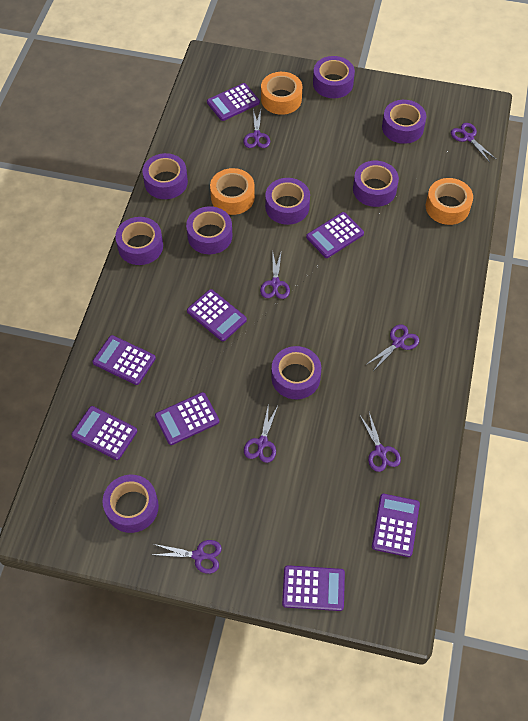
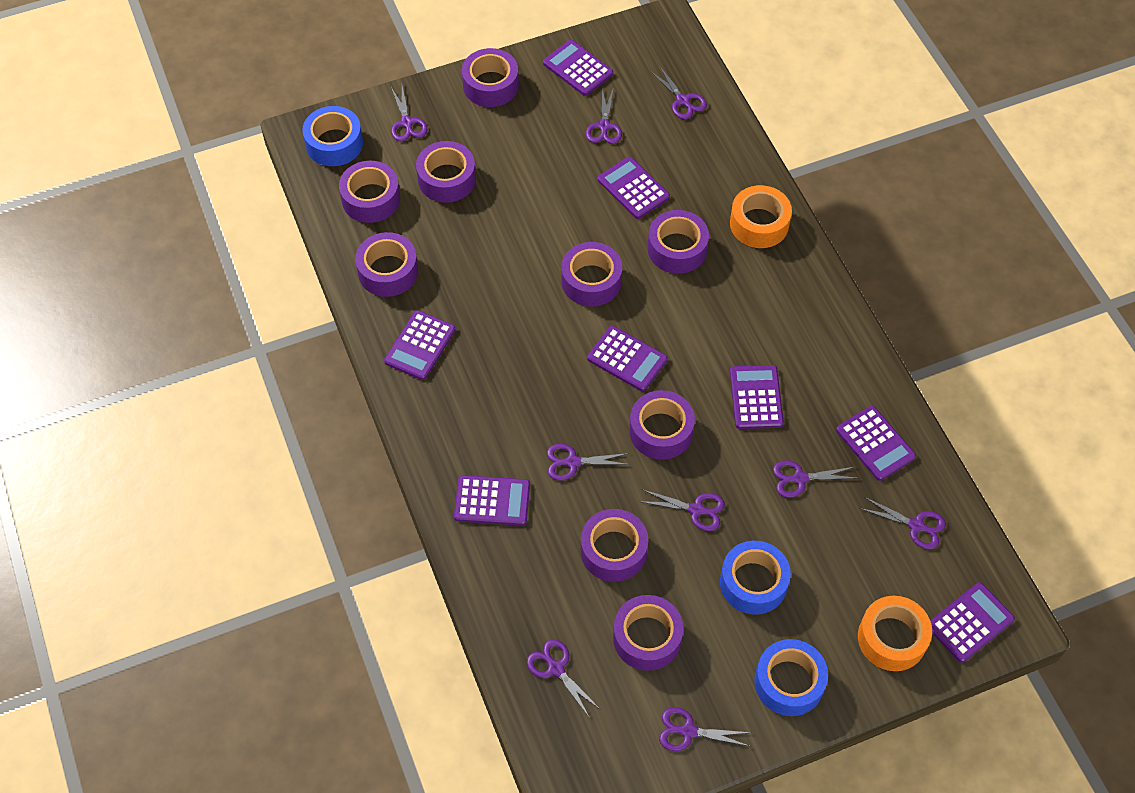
blue tape: none = 0 -> [302,106,363,166] [720,541,791,614] [754,639,828,716] = 3
orange tape: [210,168,255,215] [261,72,302,115] [426,178,473,225] = 3 -> [730,185,792,248] [858,596,932,671] = 2
purple scissors: [153,540,222,574] [243,109,270,148] [244,403,278,463] [260,250,290,299] [359,413,401,472] [366,325,419,371] [451,123,496,162] = 7 -> [391,86,428,142] [527,639,601,718] [547,444,631,481] [586,87,622,144] [638,489,725,531] [650,67,707,119] [659,707,752,751] [773,460,855,498] [859,497,946,549] = 9

